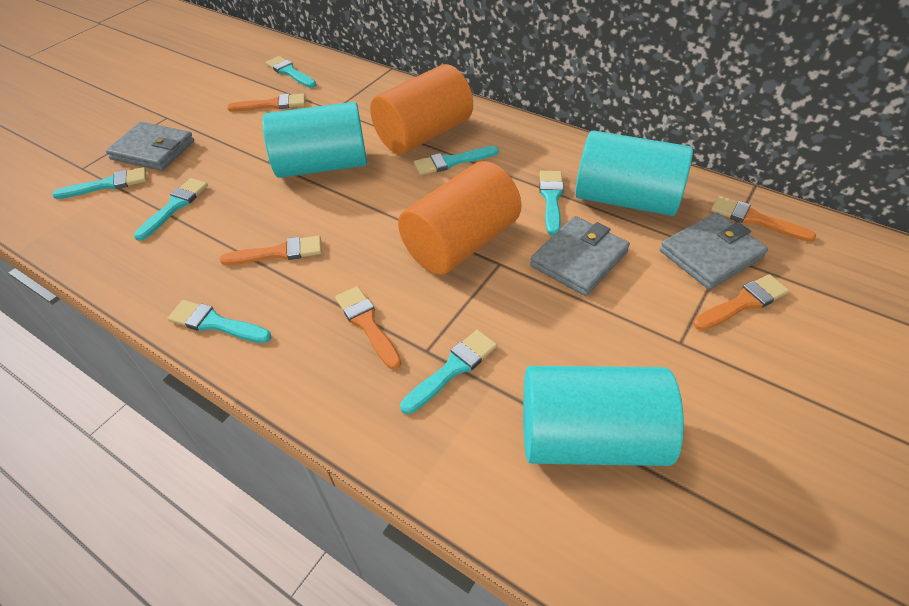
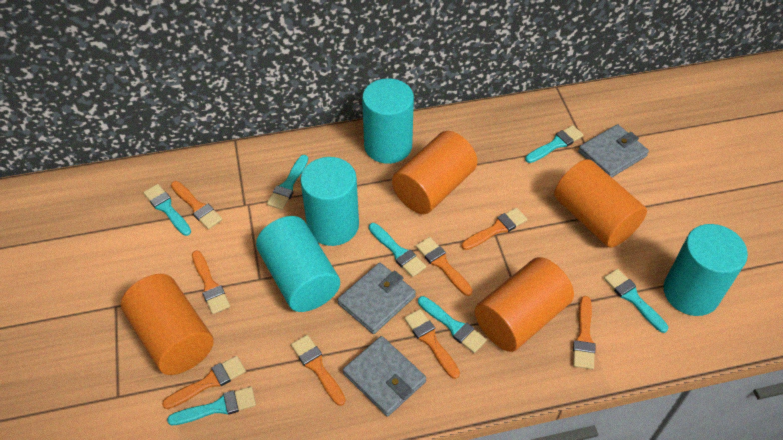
orange brush: [220,235,322,265] [227,93,305,112] [335,286,402,369] [693,274,789,330] [711,196,817,242] = 5 -> [162,356,246,409] [171,181,222,229] [192,251,230,314] [291,335,346,406] [404,309,460,379] [416,237,473,296] [462,208,527,250] [573,296,596,370] = 8
orange cylinder: [370,64,473,154] [398,161,522,275] = 2 -> [121,274,214,375] [392,131,477,214] [475,257,574,352] [554,159,647,248] = 4
turquoise cylinder: [262,102,367,178] [523,366,684,466] [575,130,693,216] = 3 -> [256,216,340,312] [300,157,359,246] [362,78,414,164] [663,224,748,316] = 4

